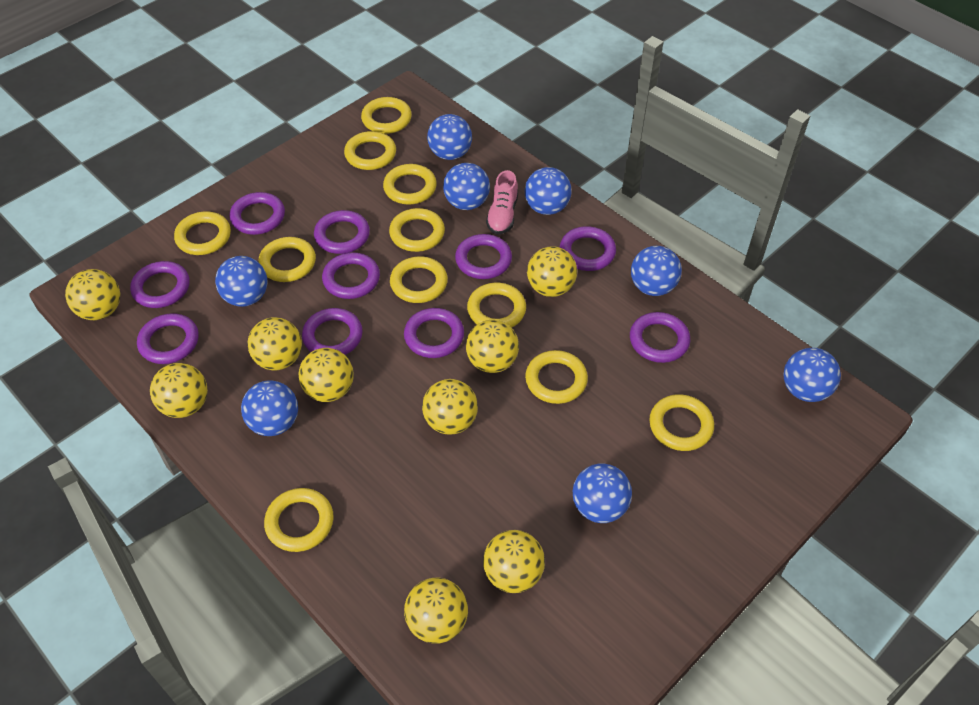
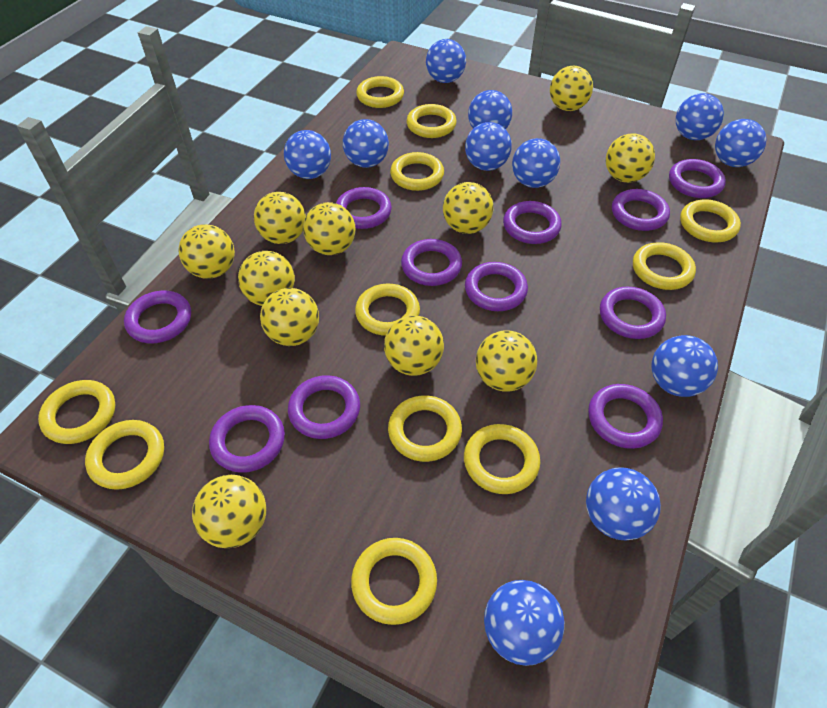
blue ball: [215,256,268,307] [241,380,298,436] [427,114,472,160] [443,163,490,210] [525,167,572,215] [573,464,632,523] [631,246,682,296] [783,348,841,402] = 8 -> [284,130,331,179] [343,119,389,168] [426,39,466,83] [465,122,512,171] [468,90,512,129] [484,580,564,666] [512,138,560,188] [586,467,661,540] [652,335,718,397] [676,93,724,140] [715,119,767,167] = 11
pink shoe: [486,170,518,235] = 1 -> none = 0
purple ring: [130,261,190,308] [137,313,199,364] [230,192,285,235] [302,308,363,355] [314,210,370,254] [322,252,380,299] [404,308,464,358] [455,234,512,279] [560,226,616,271] [630,312,690,363] = 10 -> [124,291,191,343] [209,405,285,473] [288,375,360,439] [336,187,392,229] [401,239,462,286] [465,262,528,311] [503,201,562,244] [588,384,663,449] [600,287,666,339] [612,189,670,231] [669,159,726,198] = 11
yellow ball: [65,269,121,320] [150,363,208,418] [247,317,302,370] [298,348,354,402] [404,578,468,644] [422,379,478,435] [466,320,519,373] [483,530,545,593] [527,246,577,297] = 9 -> [178,224,235,279] [192,475,266,548] [238,251,295,306] [254,192,306,244] [260,288,319,346] [303,202,355,255] [384,316,444,376] [443,182,494,234] [476,330,537,392] [550,66,593,111] [606,133,655,183] = 11

